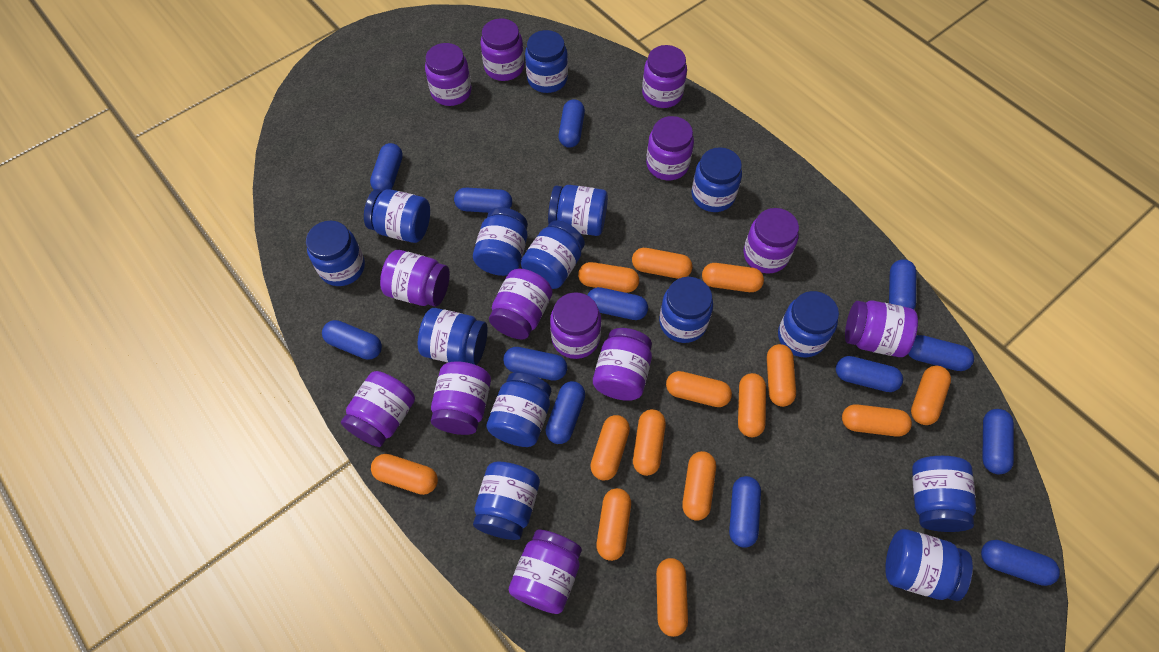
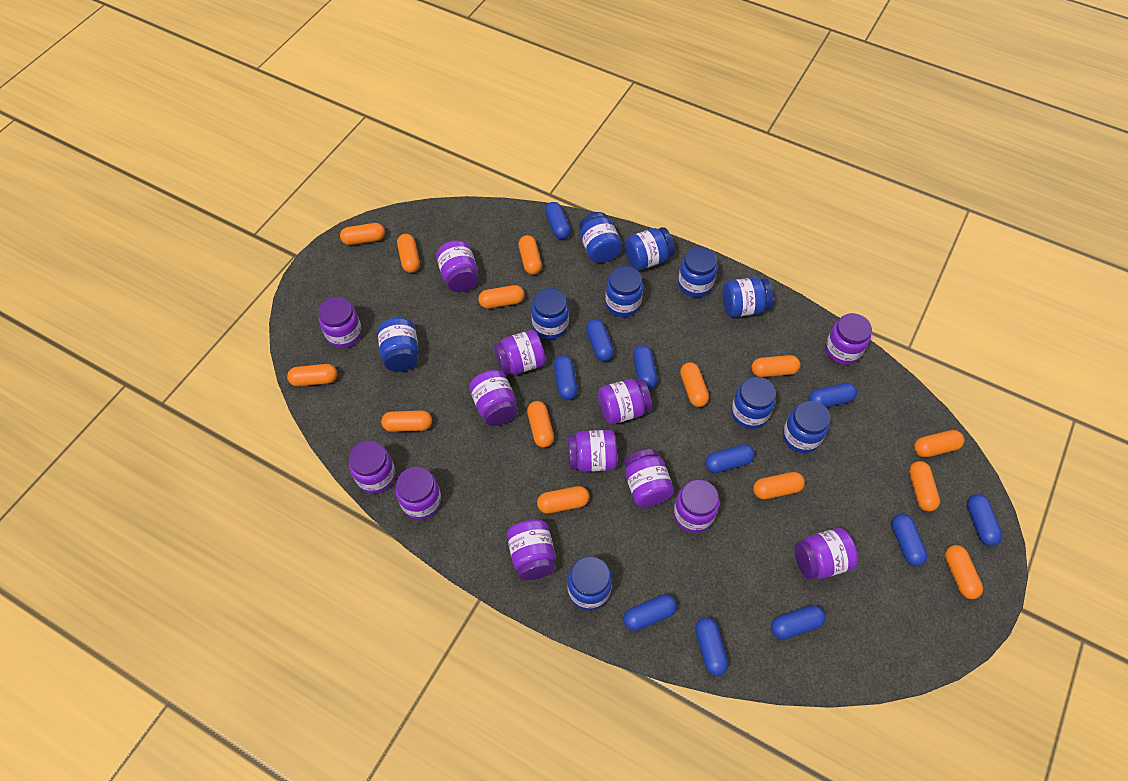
blue capsule: [322,320,382,360] [370,143,403,191] [454,188,512,213] [503,347,567,381] [545,381,585,444] [558,99,585,148] [587,287,648,320] [729,476,761,548] [836,356,903,392] [889,259,916,310] [908,335,974,371] [981,540,1060,586] [982,409,1014,474] = 13 -> [545,202,571,239] [554,355,578,400] [586,319,614,361] [623,594,677,631] [633,345,658,389] [695,617,729,676] [705,444,755,473] [771,605,826,639] [808,383,857,408] [891,514,928,566] [967,494,1003,546] = 11
blue jar: [306,221,365,286] [364,189,430,243] [418,308,487,365] [473,208,528,276] [473,462,540,540] [486,372,551,447] [521,220,585,289] [525,30,568,93] [548,185,608,236] [659,277,713,343] [692,147,742,212] [778,291,839,358] [885,529,973,601] [912,456,976,532] = 14 -> [377,317,419,372] [531,288,569,339] [567,556,612,610] [579,212,622,263] [605,266,643,317] [625,227,675,271] [678,247,718,297] [723,277,773,317] [731,377,776,429] [783,400,830,453] = 10

